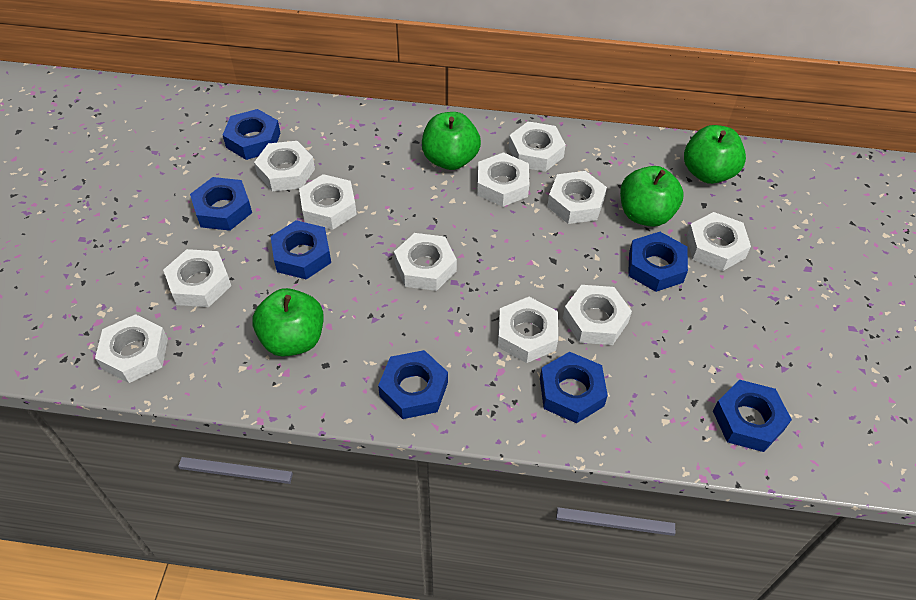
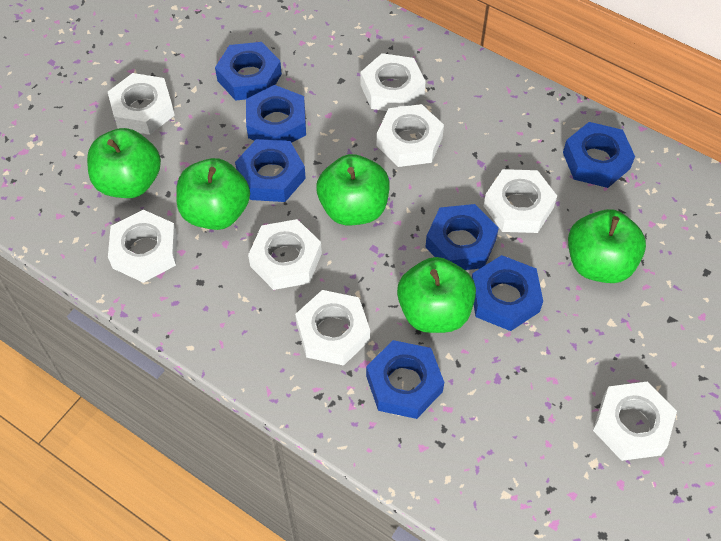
green apple: [252,288,323,357] [422,112,481,170] [620,166,684,227] [684,125,746,184] = 4 -> [87,128,161,198] [176,158,250,230] [316,154,390,225] [397,257,476,333] [568,209,646,283] = 5
white nut: [95,314,168,383] [163,249,231,307] [254,141,315,191] [299,174,357,230] [394,233,457,291] [477,152,529,207] [498,297,558,363] [509,121,566,172] [547,171,607,224] [563,285,632,345] [686,212,751,271] = 11 -> [108,73,175,135] [108,210,177,283] [248,219,322,290] [295,290,370,366] [361,53,426,111] [377,104,444,167] [484,169,557,233] [593,382,677,461] = 8

